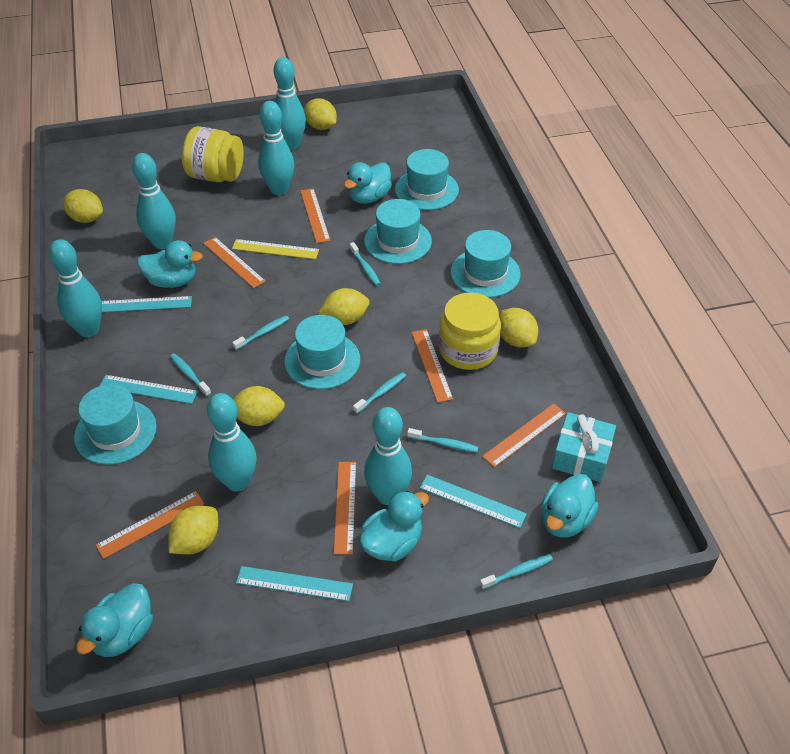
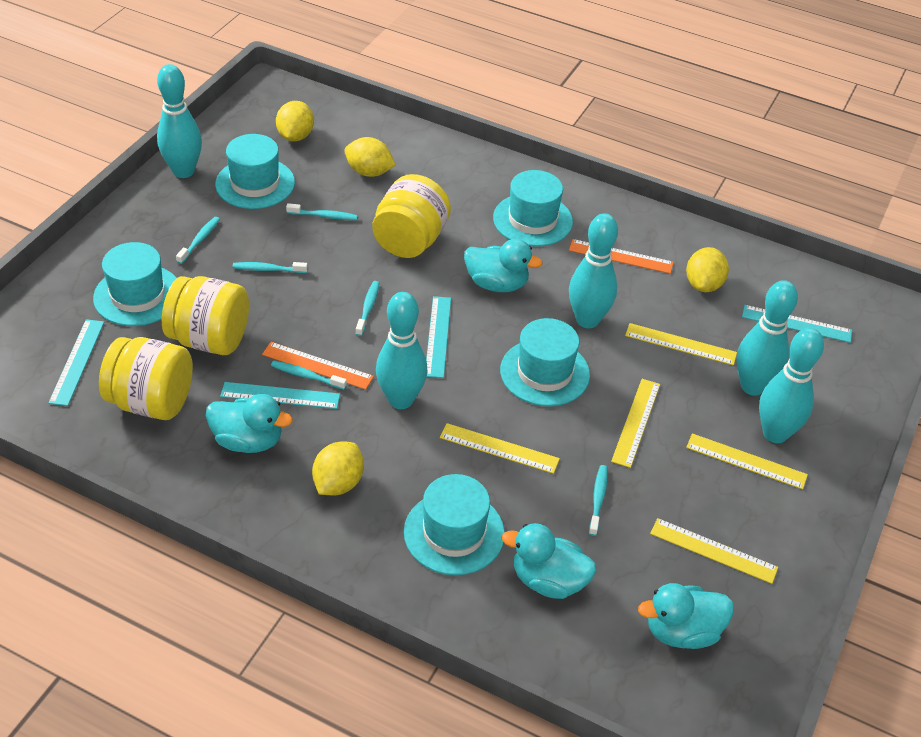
orange ruler: [96,491,204,559] [203,237,266,288] [300,188,330,243] [334,462,356,554] [412,329,453,403] [482,403,566,467] = 6 -> [262,342,374,390] [569,239,674,274] = 2
turquoise bowling pin: [49,239,102,337] [132,153,176,249] [207,393,257,492] [258,101,294,195] [273,57,306,150] [364,407,412,505] = 6 -> [157,64,202,178] [376,292,427,409] [569,213,618,328] [737,280,798,396] [759,328,824,443] = 5
turquoise duck: [76,583,153,657] [137,240,203,288] [344,162,392,204] [359,491,429,562] [541,474,599,538] = 5 -> [206,394,293,453] [464,239,543,292] [502,523,597,599] [638,583,734,649] = 4
turquoise gift: [552,412,616,482] = 1 -> none = 0
yellow jar: [182,126,244,182] [438,293,501,370] = 2 -> [99,337,193,420] [162,276,249,355] [372,174,451,258] = 3
yellow lemon: [62,189,103,223] [168,506,218,555] [233,386,285,426] [304,98,337,130] [318,288,369,325] [499,308,538,348] = 6 -> [276,101,314,141] [312,441,364,495] [344,137,395,177] [686,247,729,292] = 4
yellow ruler: [232,239,319,259] = 1 -> [440,423,560,474] [611,379,660,468] [625,323,737,365] [650,518,778,584] [686,433,808,490] = 5

